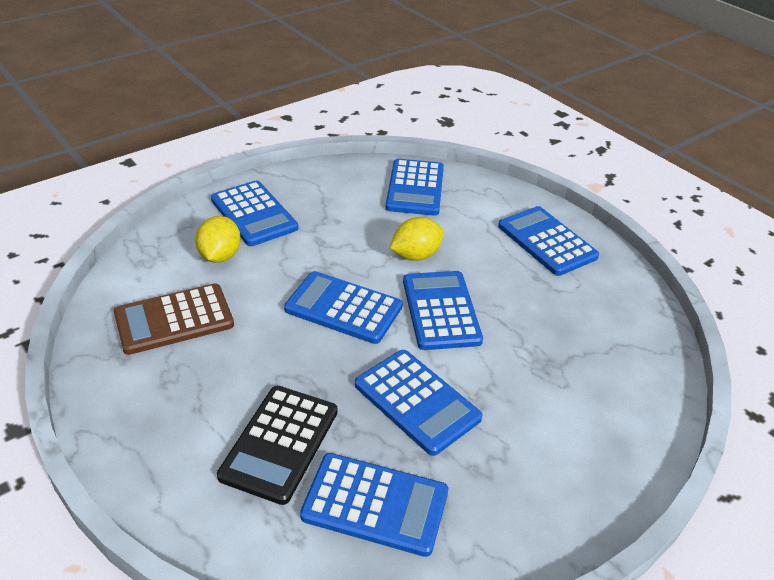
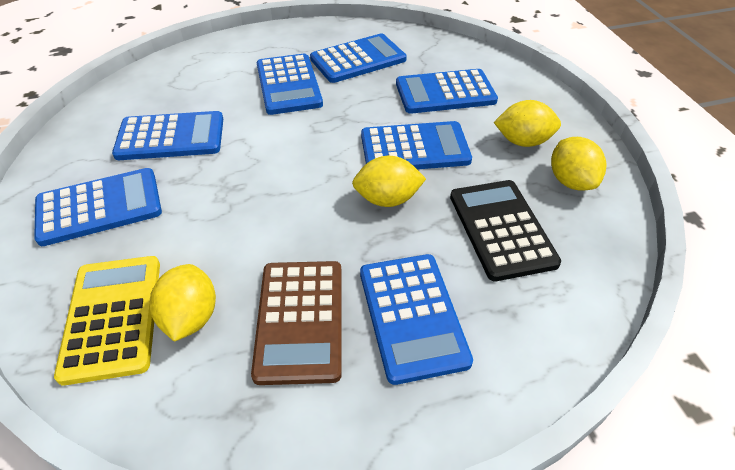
yellow calculator: none = 0 -> [54,256,160,385] = 1
yellow lemon: [195,216,241,263] [390,217,444,261] = 2 -> [150,264,216,342] [352,156,426,207] [494,100,561,147] [551,137,607,191] = 4

